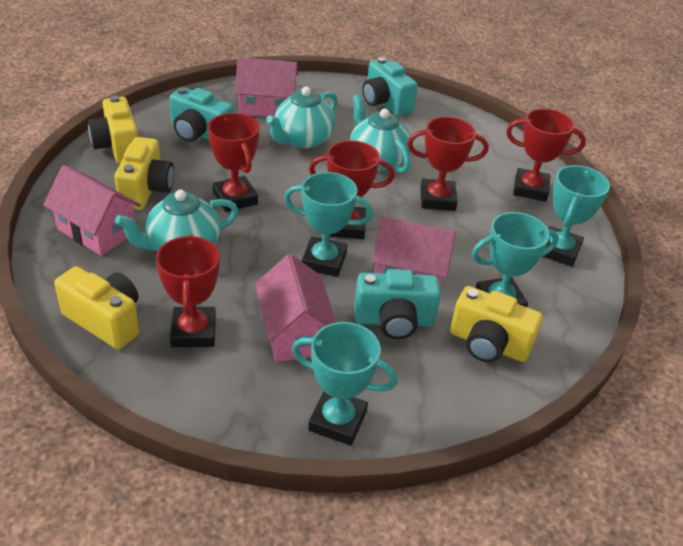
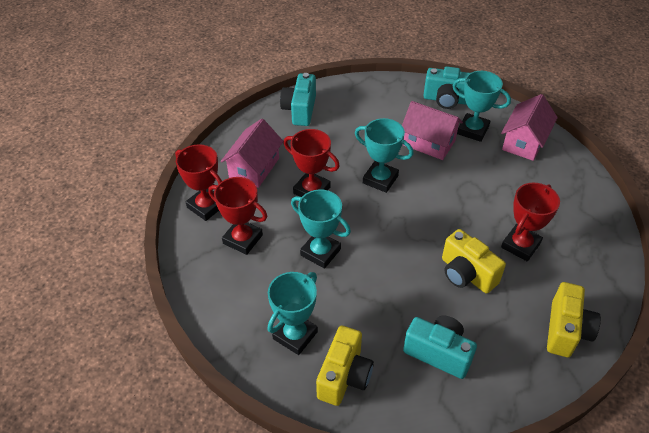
pink house: [43,165,141,256] [235,57,298,117] [255,254,336,362] [372,217,456,288] = 4 -> [221,119,283,188] [402,101,463,160] [501,94,558,161] = 3
red trophy: [156,234,220,347] [208,113,260,212] [309,140,395,239] [407,116,488,211] [506,108,586,202] = 5 -> [175,144,222,221] [208,177,267,255] [283,129,340,197] [501,183,560,262] = 4
turquoise teapot: [115,190,239,251] [266,86,337,148] [350,94,411,173] = 3 -> none = 0
yellow camera: [54,266,139,349] [88,95,138,164] [114,137,174,210] [450,286,543,363] = 4 -> [316,326,374,406] [442,229,506,293] [547,282,601,357] = 3

